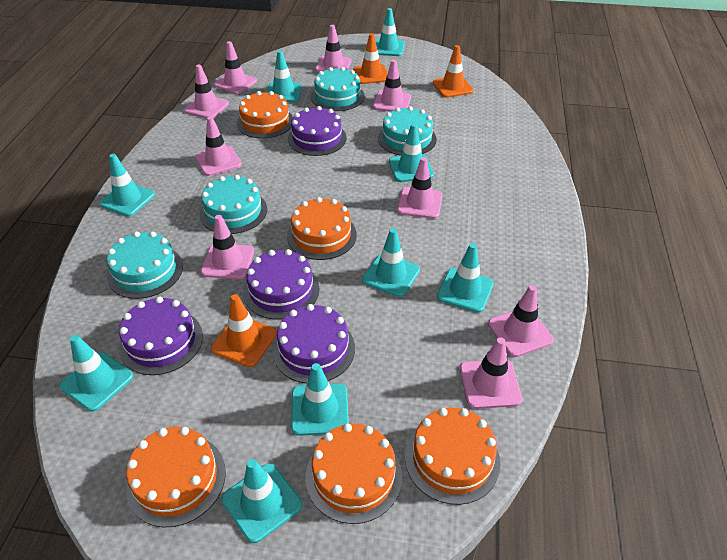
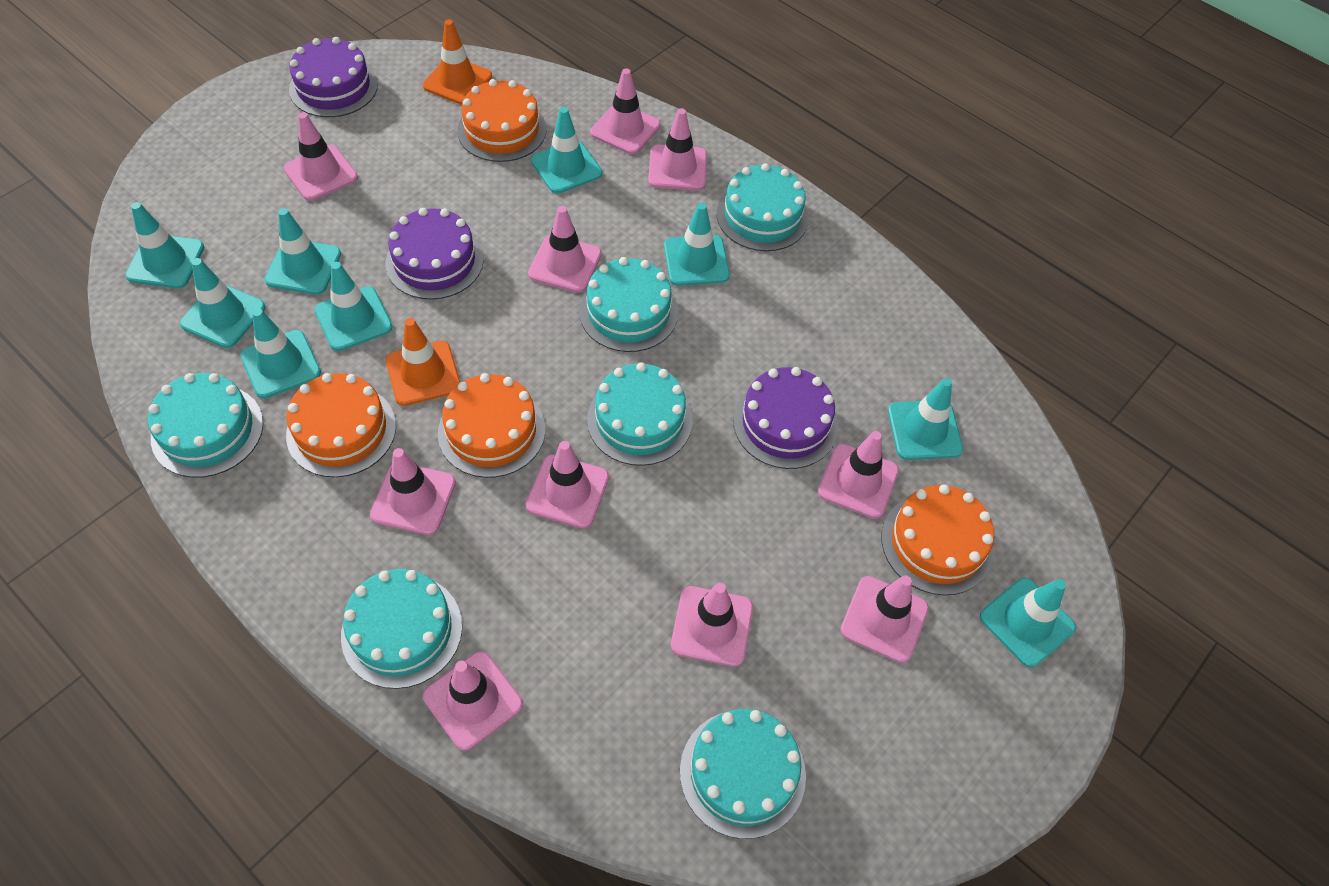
orange cake: [126,427,226,527] [237,91,293,138] [287,197,357,260] [305,423,402,524] [405,408,500,505] = 5 -> [286,373,396,477] [438,373,545,478] [457,79,547,162] [882,484,994,595] = 4
orange traffic cone: [211,294,277,367] [353,33,388,84] [433,45,474,98] = 3 -> [386,318,460,406] [423,20,492,105] = 2
pink traffic cone: [184,65,229,119] [196,116,242,176] [201,215,254,279] [214,41,257,94] [315,25,352,72] [373,60,411,112] [397,157,443,219] [460,337,522,409] [488,285,554,357] = 9 -> [284,112,358,201] [370,448,456,535] [423,651,523,751] [526,441,609,528] [528,206,602,293] [590,68,661,154] [648,108,707,190] [671,583,753,667] [818,431,899,519] [840,575,929,663] = 10
purple cake: [119,297,203,375] [243,249,319,320] [272,304,355,383] [288,106,347,156] = 4 -> [289,37,378,117] [385,208,484,300] [733,367,838,469] = 3
turquoise cake: [107,231,183,299] [200,175,267,234] [311,67,365,111] [378,106,437,156] = 4 -> [148,373,263,478] [341,569,462,689] [579,257,678,352] [587,362,692,466] [680,709,806,839] [716,163,809,251] = 6

